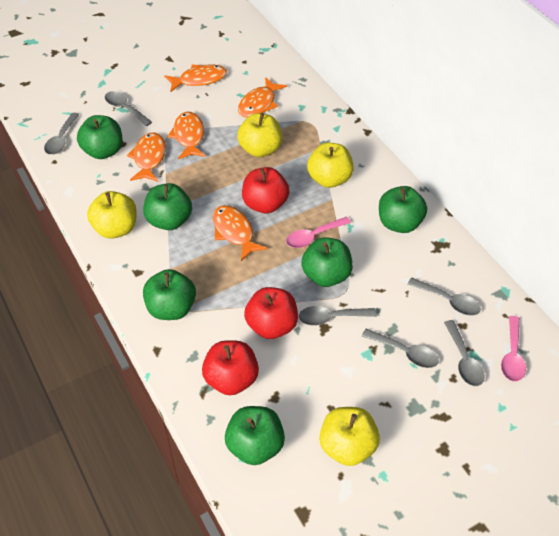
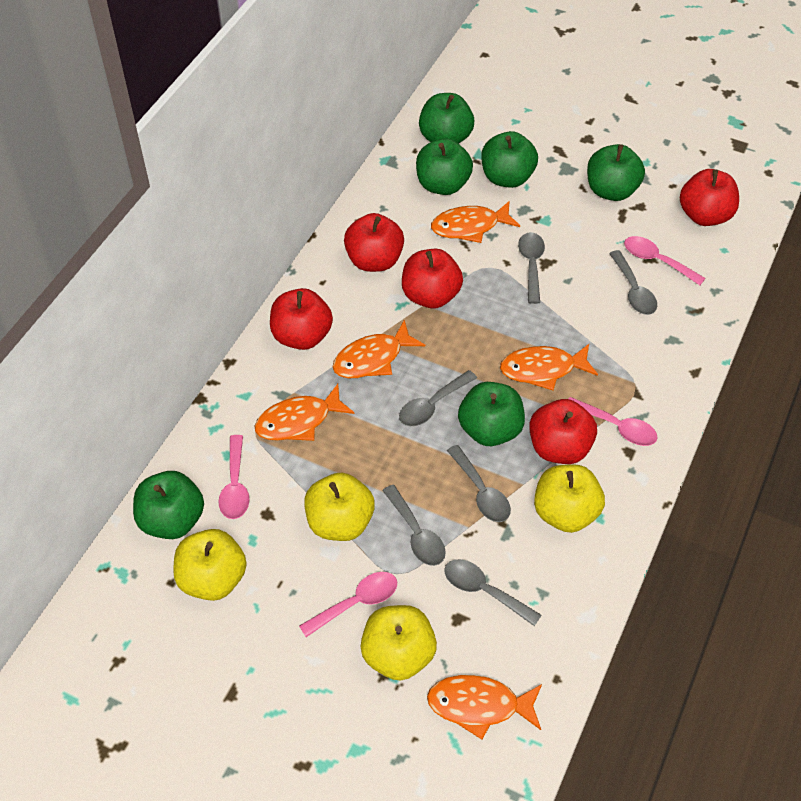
pink spoon: [286,217,351,248] [501,316,526,382] = 2 -> [218,435,250,519] [299,572,397,637] [569,397,658,446] [624,236,706,285] = 4
red apple: [202,340,259,395] [242,167,289,214] [244,287,298,339] = 3 -> [270,288,333,350] [344,213,404,272] [402,249,463,308] [529,399,597,464] [680,169,739,226] = 5

